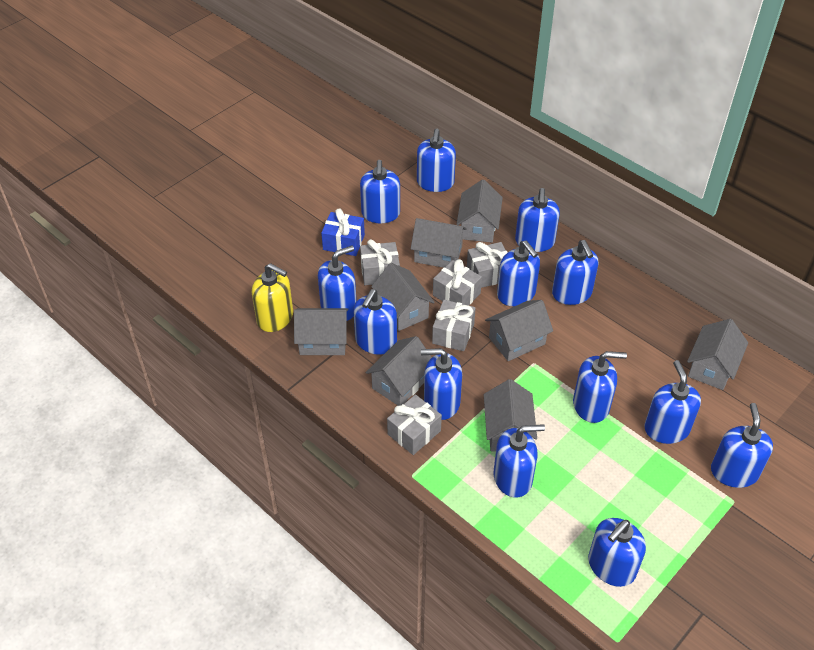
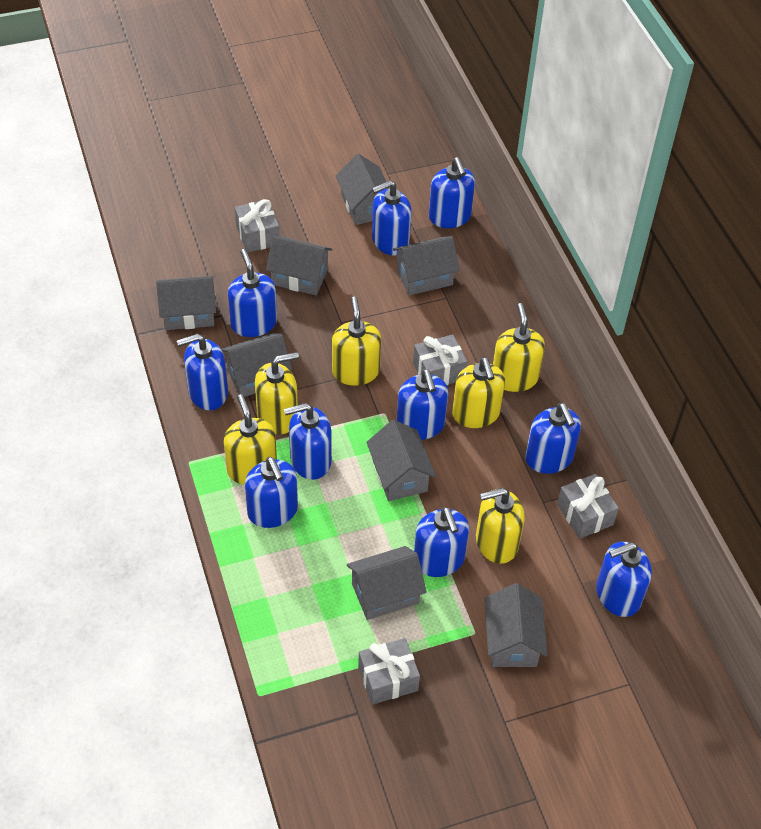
blue gift: [321,208,365,256] = 1 -> none = 0
blue soap dispenser: [318,245,357,321] [353,289,397,355] [360,160,400,223] [417,129,456,192] [421,348,462,420] [494,424,545,498] [497,241,540,306] [515,188,560,252] [552,240,598,305] [573,351,627,423] [588,518,646,587] [644,360,701,444] [711,403,773,488] = 13 -> [177,334,228,410] [228,249,277,337] [245,457,298,528] [284,403,332,480] [372,180,412,255] [397,369,449,440] [414,507,469,577] [429,157,475,228] [525,403,581,474] [596,542,652,617] = 10
grey gift: [360,239,400,285] [387,394,442,455] [432,300,476,351] [433,259,482,305] [467,242,508,288] = 5 -> [235,199,279,253] [358,638,420,705] [413,335,467,385] [557,474,619,539] = 4
yellow soap dispenser: [252,263,293,332] = 1 -> [223,394,277,485] [255,352,299,434] [332,297,381,386] [452,357,505,428] [476,488,525,564] [493,303,545,392] = 6

